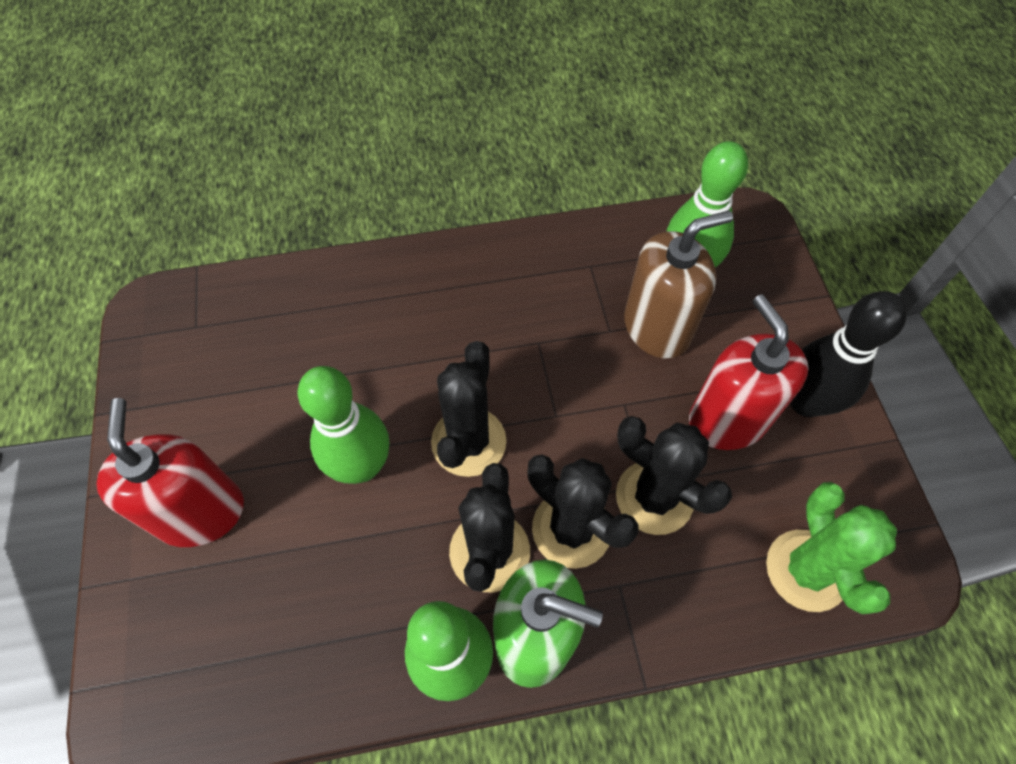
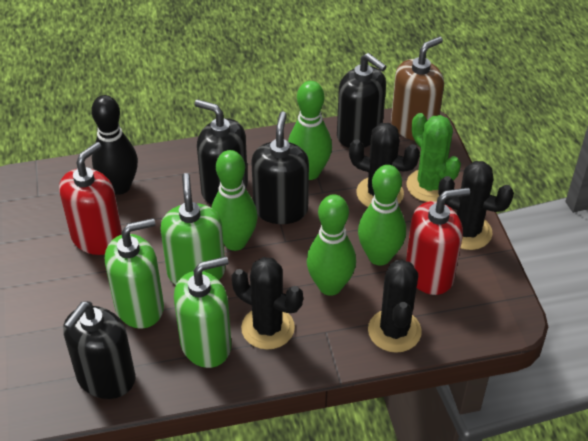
black soap dispenser: none = 0 -> [63,301,135,399] [194,99,248,204] [252,112,309,224] [337,53,387,148] = 4
green bowling pin: [297,366,389,484] [405,601,493,701] [666,141,748,268] = 3 -> [211,150,258,251] [288,81,332,180] [307,194,356,296] [358,165,406,266] = 4
green soap dispenser: [493,560,603,688] = 1 -> [105,218,164,329] [160,173,225,285] [174,256,231,368] = 3

